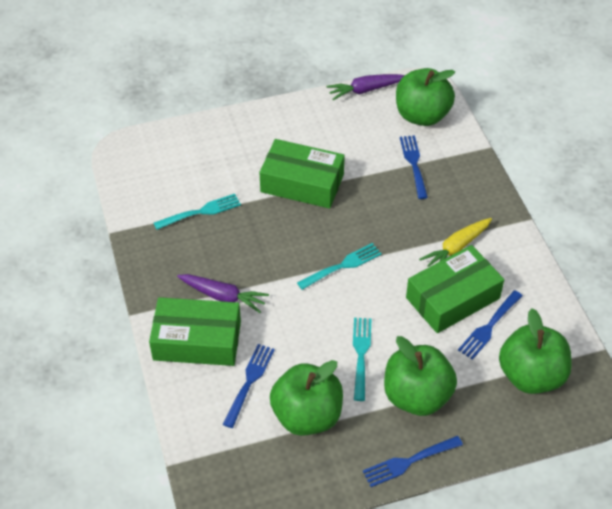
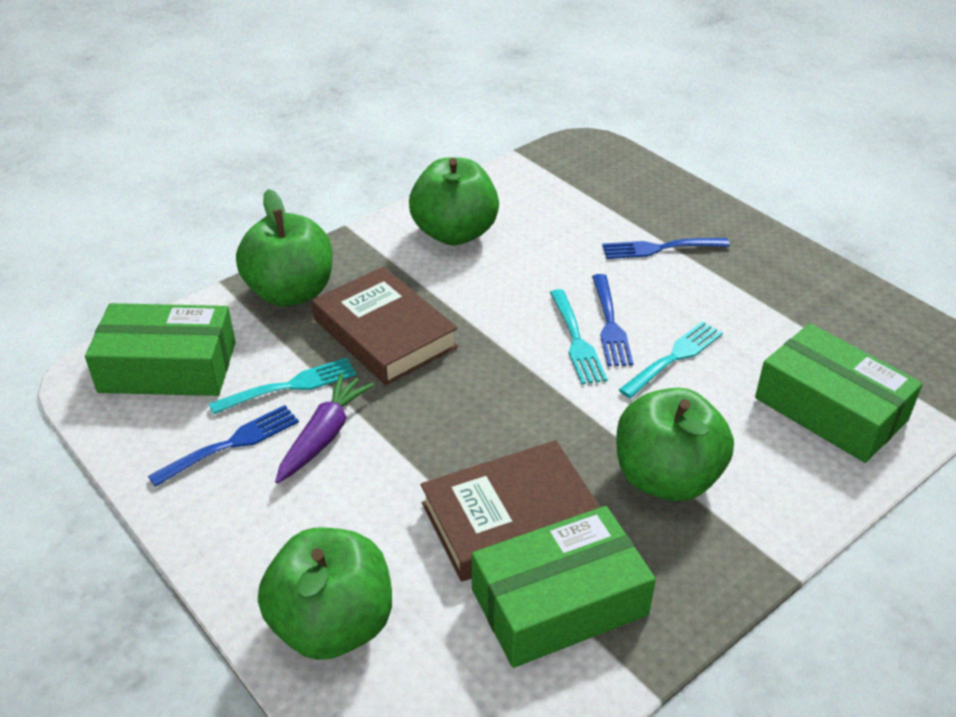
blue fork: [222,344,275,428] [363,436,463,487] [400,135,428,199] [458,290,523,360] = 4 -> [148,405,299,487] [592,274,634,366] [602,238,730,259] = 3
brown book: none = 0 -> [312,267,458,385] [421,440,600,582] = 2
purple carrot: [177,274,269,313] [326,74,405,100] = 2 -> [275,373,374,483] = 1
yellow carrot: [419,218,492,267] = 1 -> none = 0

